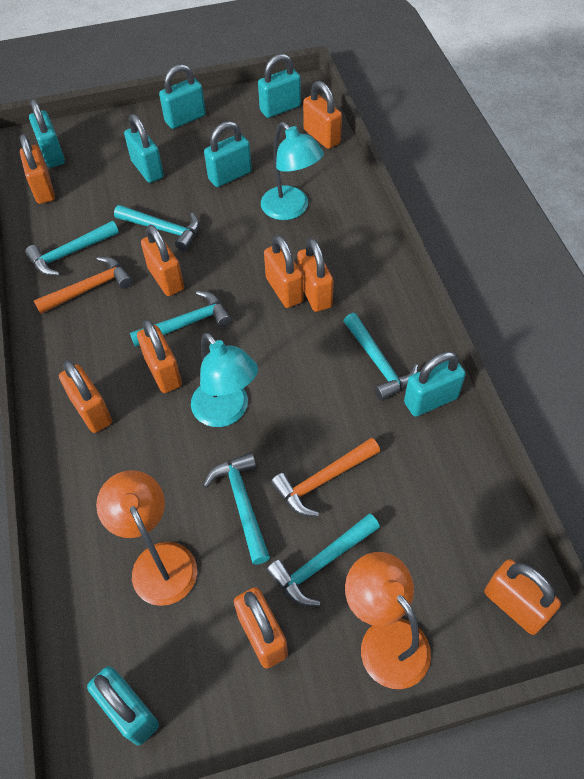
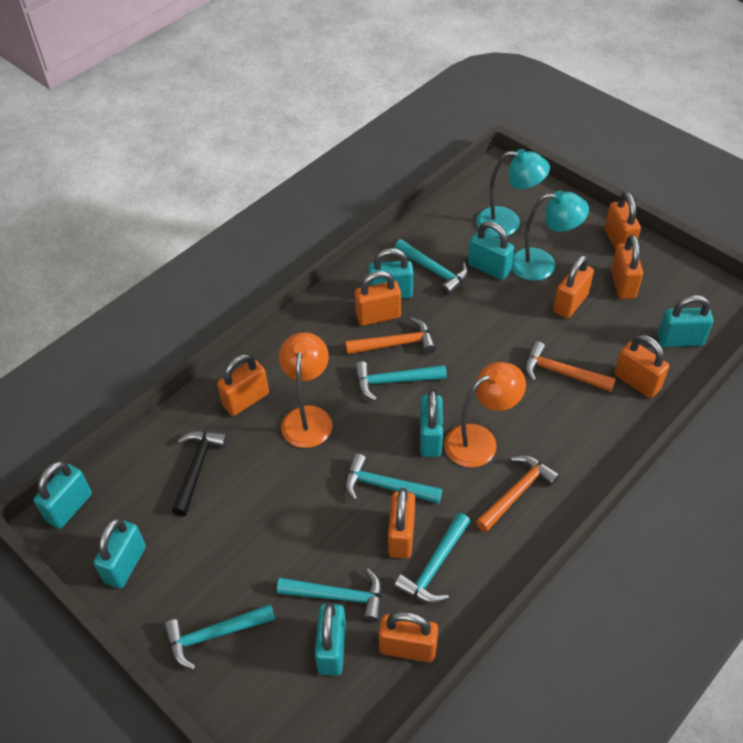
black hammer: none = 0 -> [172,431,228,516] = 1
orange hammer: [33,257,132,314] [271,438,380,517] = 2 -> [345,318,436,354] [476,455,560,532] [525,341,616,392] = 3
orange padlock: [20,134,55,204] [59,360,112,433] [137,319,182,393] [141,225,184,296] [234,587,288,668] [264,235,303,308] [297,238,334,312] [303,81,342,149] [484,559,561,635] = 9 -> [217,354,269,416] [355,271,401,326] [379,611,438,662] [388,488,415,559] [553,255,594,318] [605,192,641,250] [611,235,643,299] [615,335,669,398] = 8

